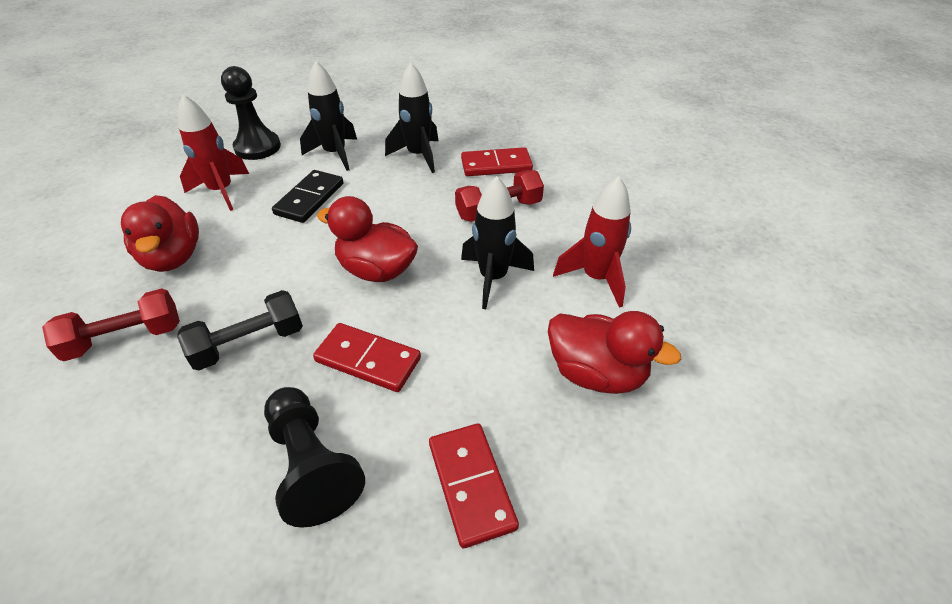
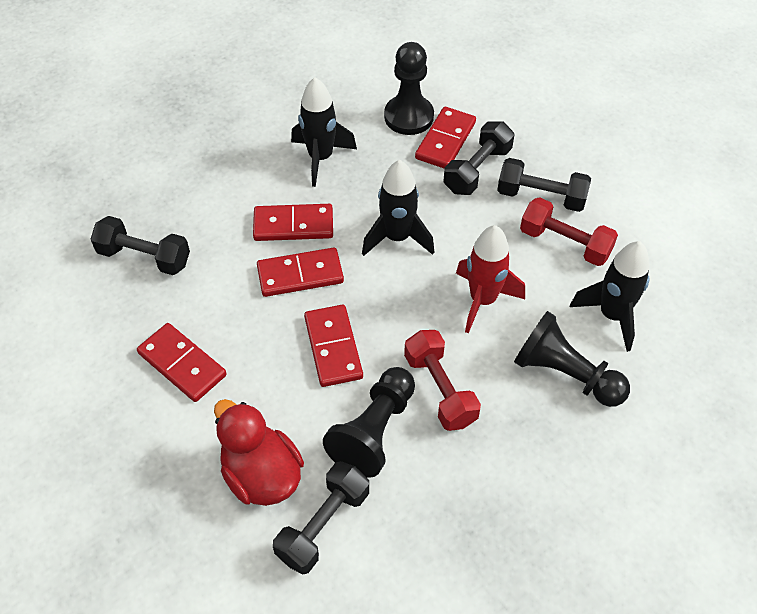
black domino: [272,170,343,223] = 1 -> none = 0
black dumbbell: [177,290,303,370] = 1 -> [91,216,190,275] [273,461,369,574] [444,121,514,195] [497,158,591,212] = 4
black pawn: [221,66,281,160] [264,387,365,528] = 2 -> [323,367,415,478] [384,42,434,135] [514,311,630,407] = 3
red domino: [313,323,421,392] [429,423,519,548] [461,147,533,176] = 3 -> [137,323,227,402] [253,204,333,241] [257,247,344,297] [304,305,363,387] [415,107,476,169] = 5
red duck: [121,195,199,272] [317,196,418,282] [548,311,681,394] = 3 -> [214,399,304,506] = 1
red rocket: [178,95,249,211] [553,176,631,308] = 2 -> [456,225,525,333] = 1

